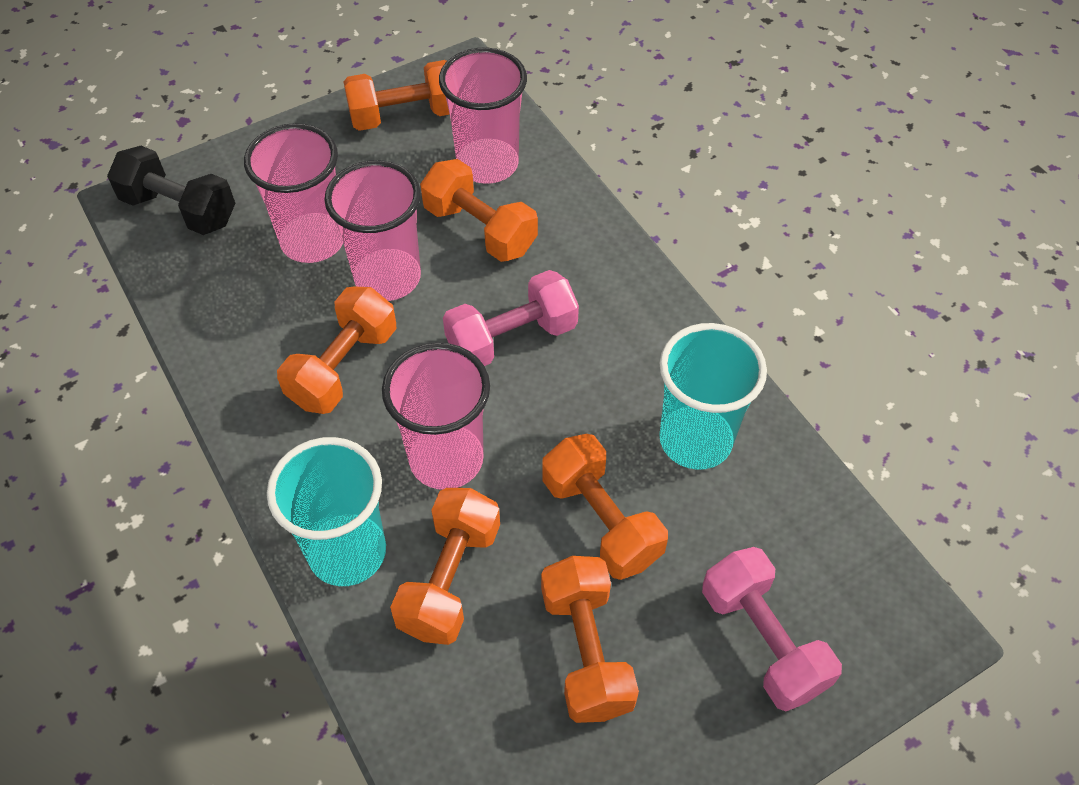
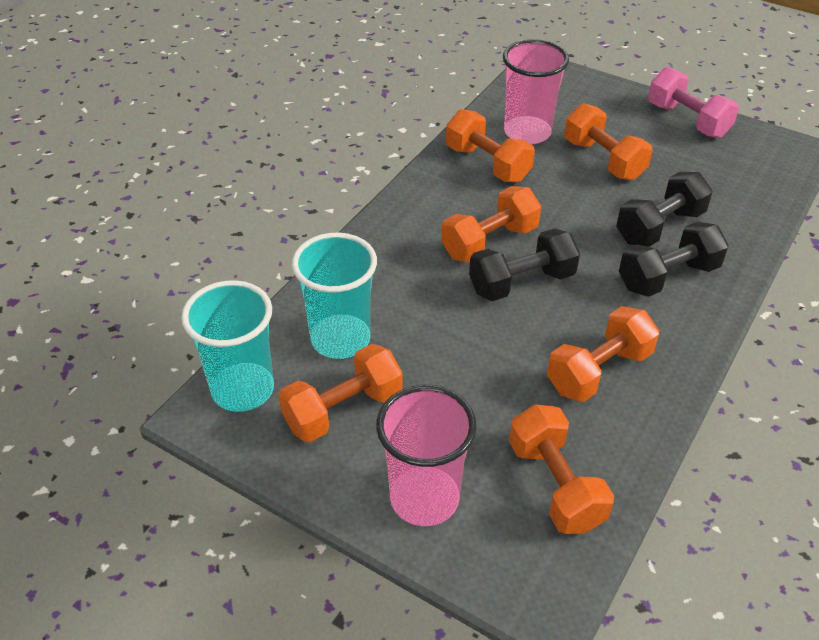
black dumbbell: [107,146,235,235] = 1 -> [469,228,580,301] [616,172,713,247] [619,221,729,297] = 3
pink cup: [244,123,343,263] [324,160,421,301] [382,343,490,490] [439,48,527,184] = 4 -> [376,385,477,526] [503,39,569,145] = 2
pink dumbbell: [443,270,579,366] [702,547,842,711] = 2 -> [648,67,739,138] = 1

